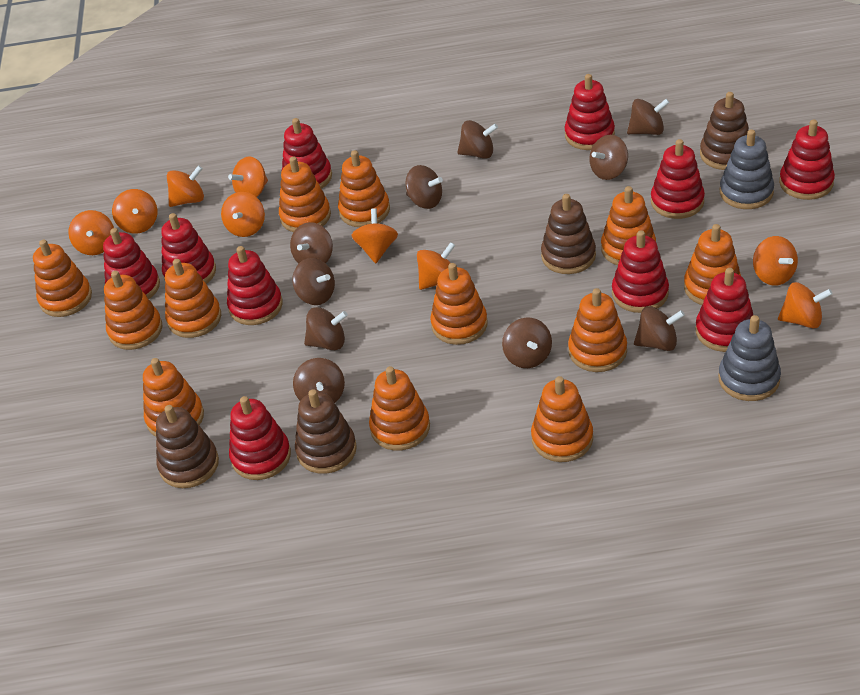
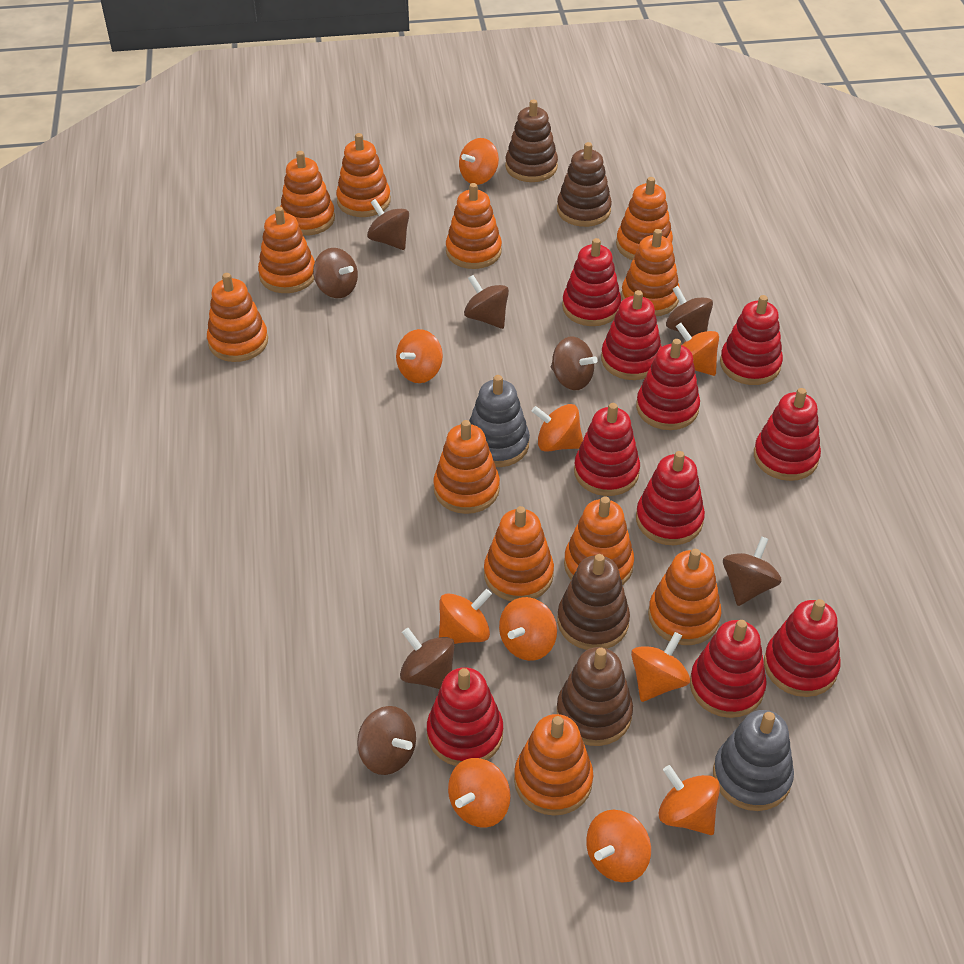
brown spinning top: [290,222,333,264] [292,258,335,305] [293,358,345,403] [304,307,348,350] [406,165,443,209] [457,120,498,159] [502,317,552,368] [589,135,628,180] [627,99,670,135] [634,306,685,351] = 10 -> [313,248,358,298] [357,706,416,775] [367,199,409,250] [400,628,455,689] [464,275,509,329] [551,337,598,390] [666,286,713,337] [723,536,782,606] = 8
orange spinning top: [68,210,114,255] [112,189,157,234] [167,165,204,207] [221,192,265,237] [228,156,268,197] [351,208,398,263] [417,242,455,290] [753,236,798,286] [778,282,833,329] = 9 -> [396,329,443,383] [439,589,492,644] [448,758,511,828] [459,138,499,185] [499,597,557,661] [532,404,583,452] [586,810,651,882] [631,632,690,702] [658,765,720,835] [676,323,719,376] = 10

